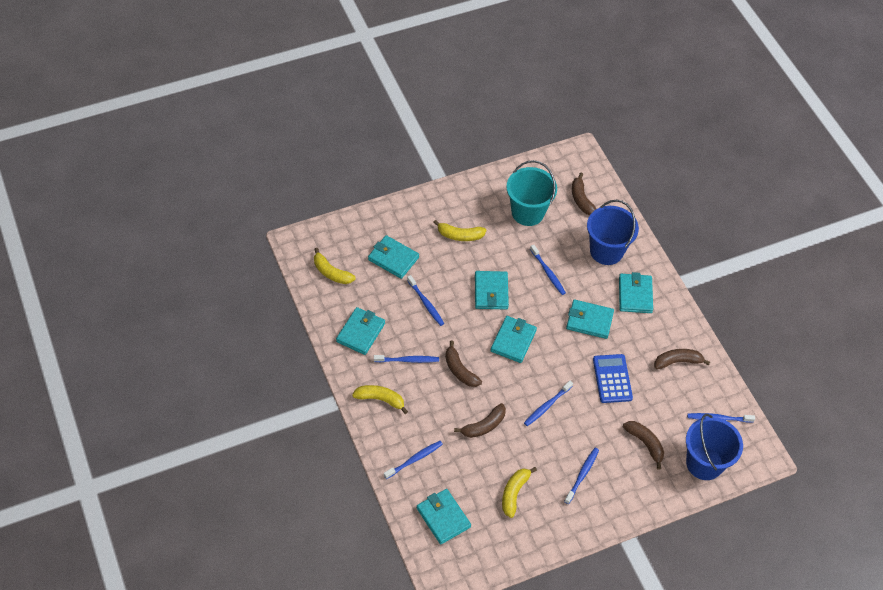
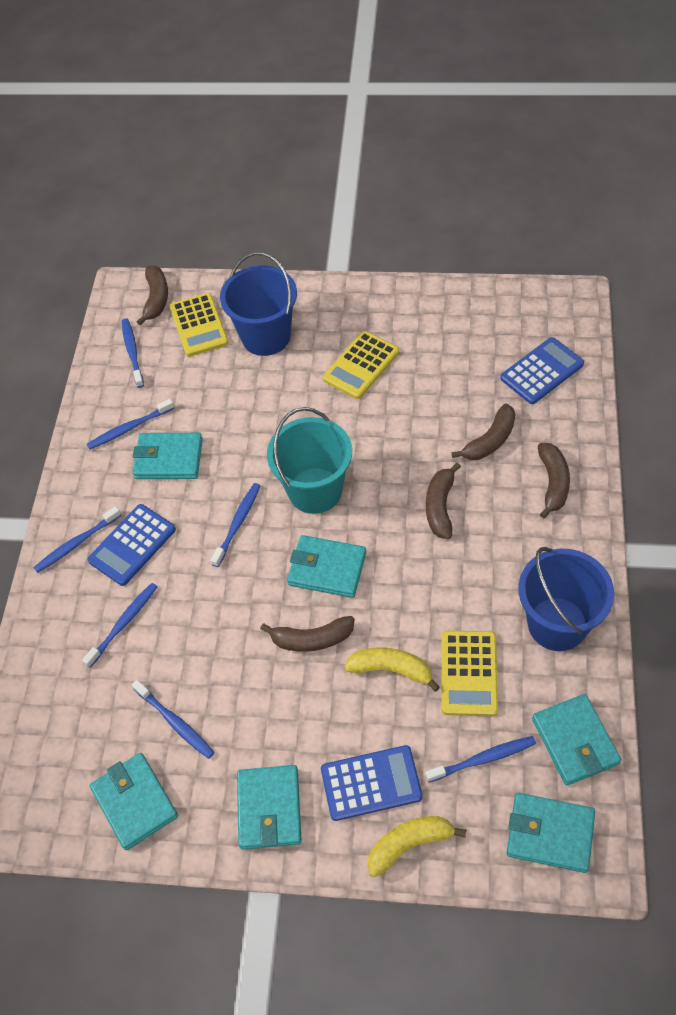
blue calculator: [593,354,633,403] = 1 -> [87,504,176,586] [321,745,423,821] [500,337,584,404] = 3
turquoise wallet: [336,307,385,355] [368,235,419,279] [417,489,471,544] [475,271,509,310] [491,316,537,363] [566,300,614,339] [619,272,653,313] = 7 -> [90,753,178,850] [133,433,203,479] [237,765,302,849] [287,535,366,598] [507,793,595,873] [532,694,621,785] = 6
yellow banana: [314,248,356,284] [352,385,408,414] [433,220,486,241] [502,467,537,518] = 4 -> [344,647,440,692] [367,816,466,877] = 2
yellow calculator: none = 0 -> [170,293,229,357] [323,331,399,399] [442,631,498,716] = 3

